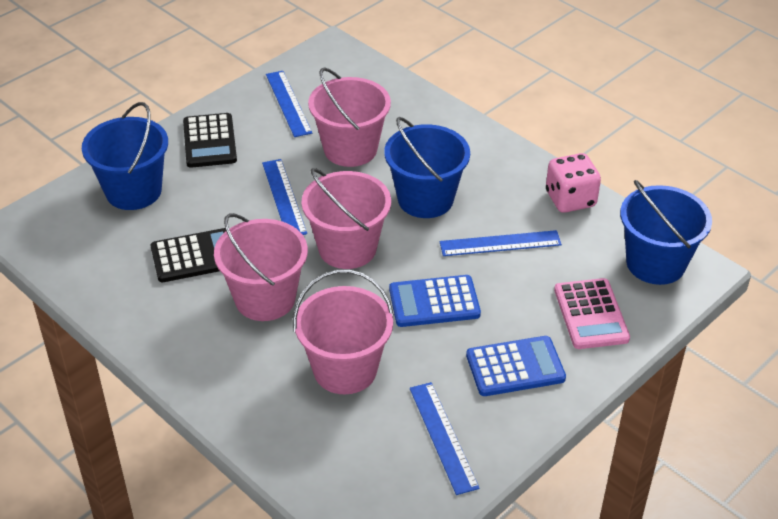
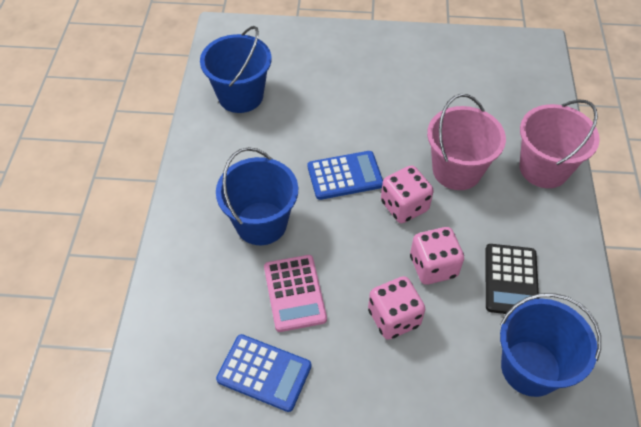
black calculator: [151,228,226,282] [183,113,237,168] = 2 -> [485,244,539,314] = 1
blue ruler: [262,159,307,235] [266,71,312,137] [410,382,480,495] [440,230,562,256] = 4 -> none = 0
pink bucket: [214,213,308,321] [293,269,394,394] [301,168,391,269] [308,67,391,167] = 4 -> [427,94,506,190] [520,99,600,188] = 2
pink dice: [546,153,601,213] = 1 -> [368,276,425,340] [381,165,434,223] [410,227,464,285] = 3

